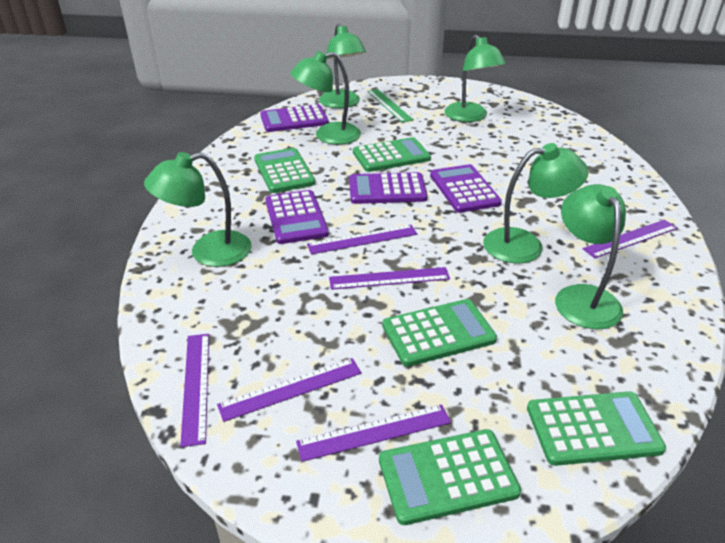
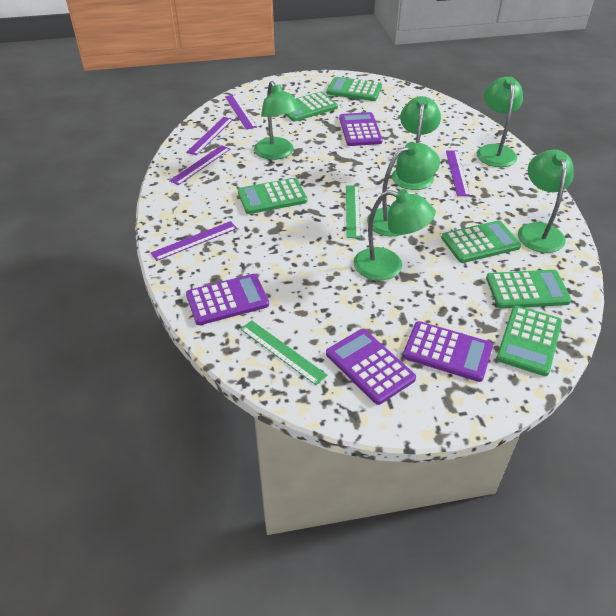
green calculator: [254,148,315,193] [353,137,431,172] [379,429,521,525] [382,299,497,367] [527,391,666,466] = 5 -> [238,178,307,214] [285,92,338,122] [327,77,382,101] [441,220,521,263] [486,270,572,309] [496,305,562,376] = 6
green ruler: [367,89,414,123] = 1 -> [240,320,327,385] [346,185,361,238] = 2
purple ruler: [180,334,209,447] [217,358,362,422] [296,404,451,462] [307,225,417,255] [329,267,450,290] [583,220,677,258] = 6 -> [151,221,237,261] [169,145,230,185] [186,117,233,155] [225,94,257,130] [446,150,470,196] = 5

